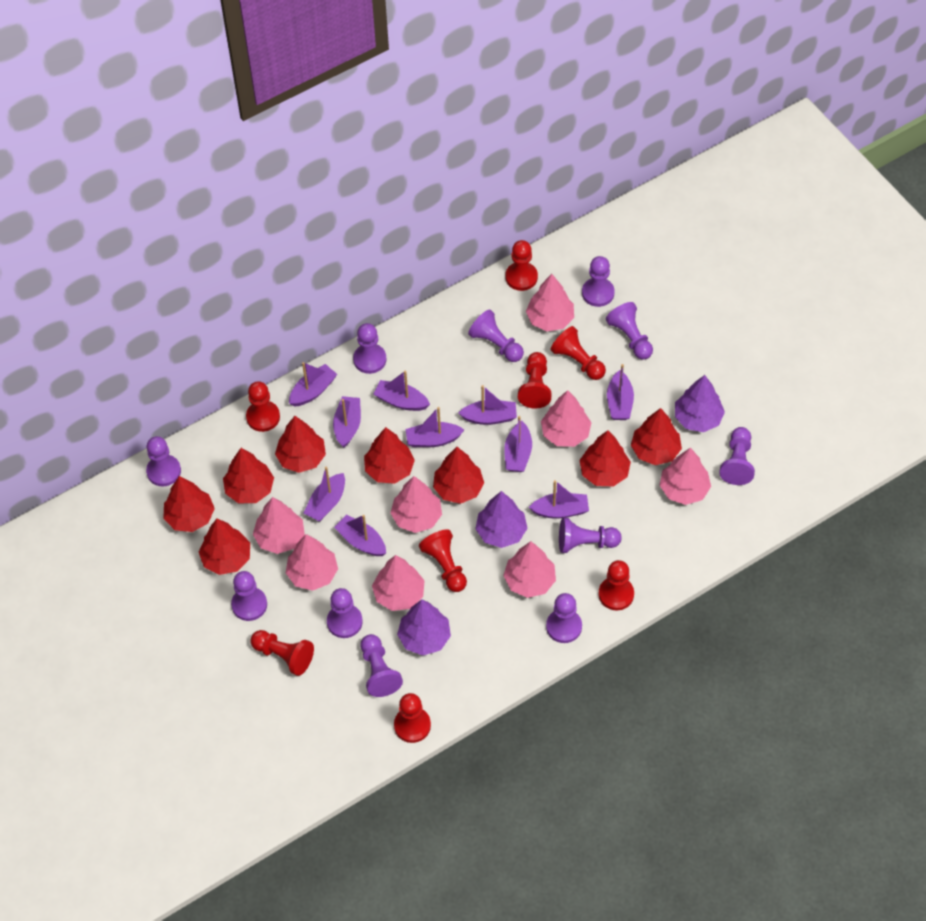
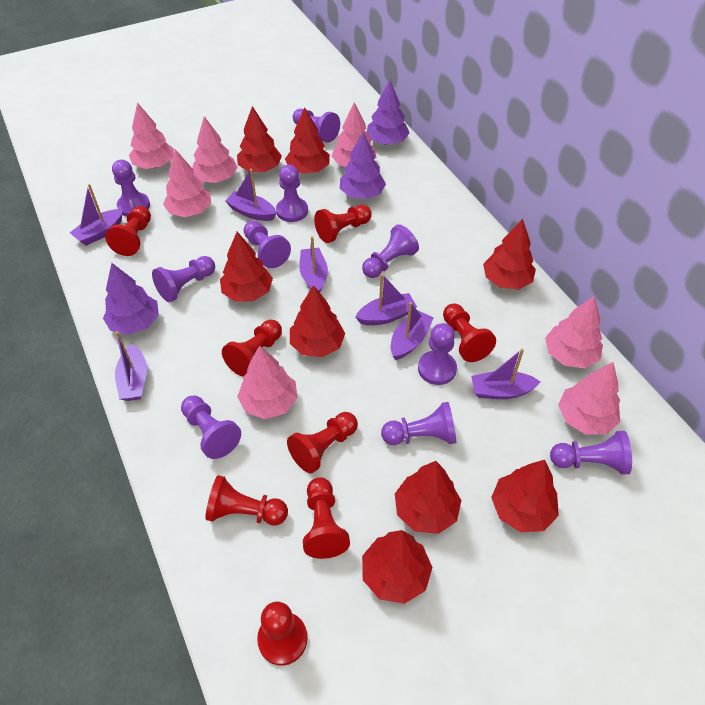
pink tree: [253,497,305,554] [286,534,338,591] [372,555,425,611] [390,476,442,533] [503,541,556,598] [526,274,574,331] [541,390,591,447] [659,448,711,505] = 8 -> [129,102,174,169] [163,149,211,217] [192,116,238,183] [237,345,297,419] [332,102,377,167] [545,296,603,368] [558,362,620,434] = 7
purple boat: [289,362,337,407] [304,467,345,522] [333,396,361,447] [334,515,386,556] [374,371,430,411] [406,407,464,447] [459,385,517,425] [504,416,532,472] [529,480,589,519] [607,364,634,420] = 10 -> [70,184,123,246] [115,331,147,401] [225,169,276,221] [299,236,328,292] [355,274,417,325] [391,302,433,360] [471,349,540,399] = 7
purple pawn: [146,436,181,487] [231,571,267,621] [327,588,363,638] [353,323,387,374] [361,634,403,697] [468,309,524,362] [546,593,582,643] [559,518,621,553] [582,256,615,307] [606,302,653,360] [719,427,755,485] = 11 -> [112,160,150,217] [152,256,215,302] [181,396,241,459] [244,221,291,268] [276,165,308,222] [293,109,340,143] [362,224,419,278] [381,402,456,445] [418,323,457,385] [550,431,632,475] = 10

